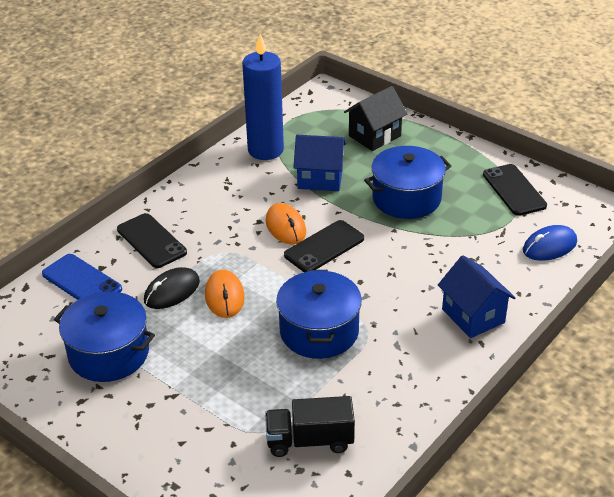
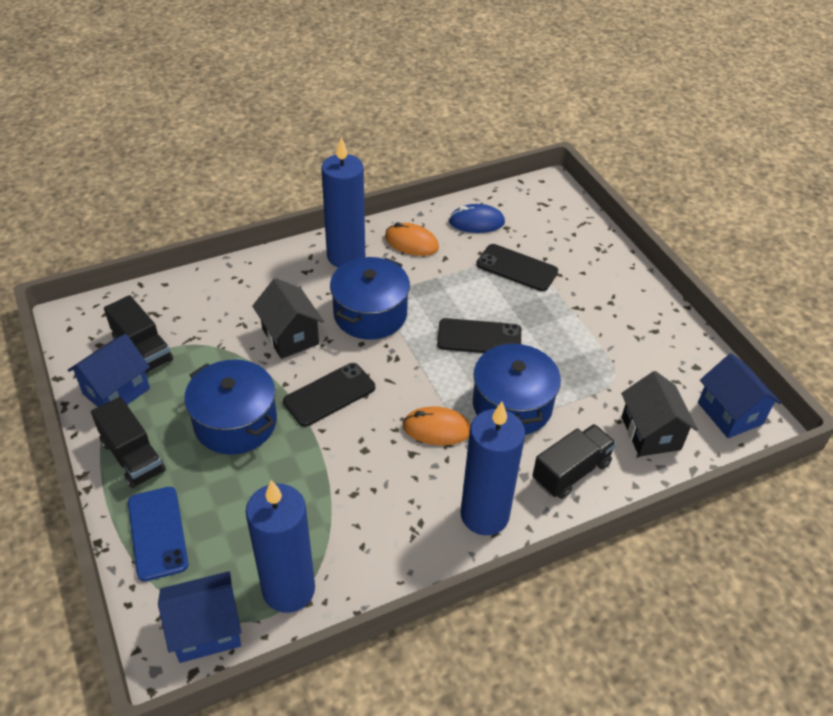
black house: [344,86,407,151] = 1 -> [252,278,324,359] [621,371,698,456] = 2
black mouse: [144,267,200,309] = 1 -> none = 0
black truck: [265,396,355,457] = 1 -> [91,397,166,488] [104,295,173,374] [532,424,616,499] = 3
blue candle: [242,34,284,160] = 1 -> [246,480,315,613] [321,137,365,268] [461,402,525,535] = 3
blue house: [293,135,346,191] [438,255,515,338] = 2 -> [68,334,150,407] [158,571,242,663] [698,353,781,438] = 3

